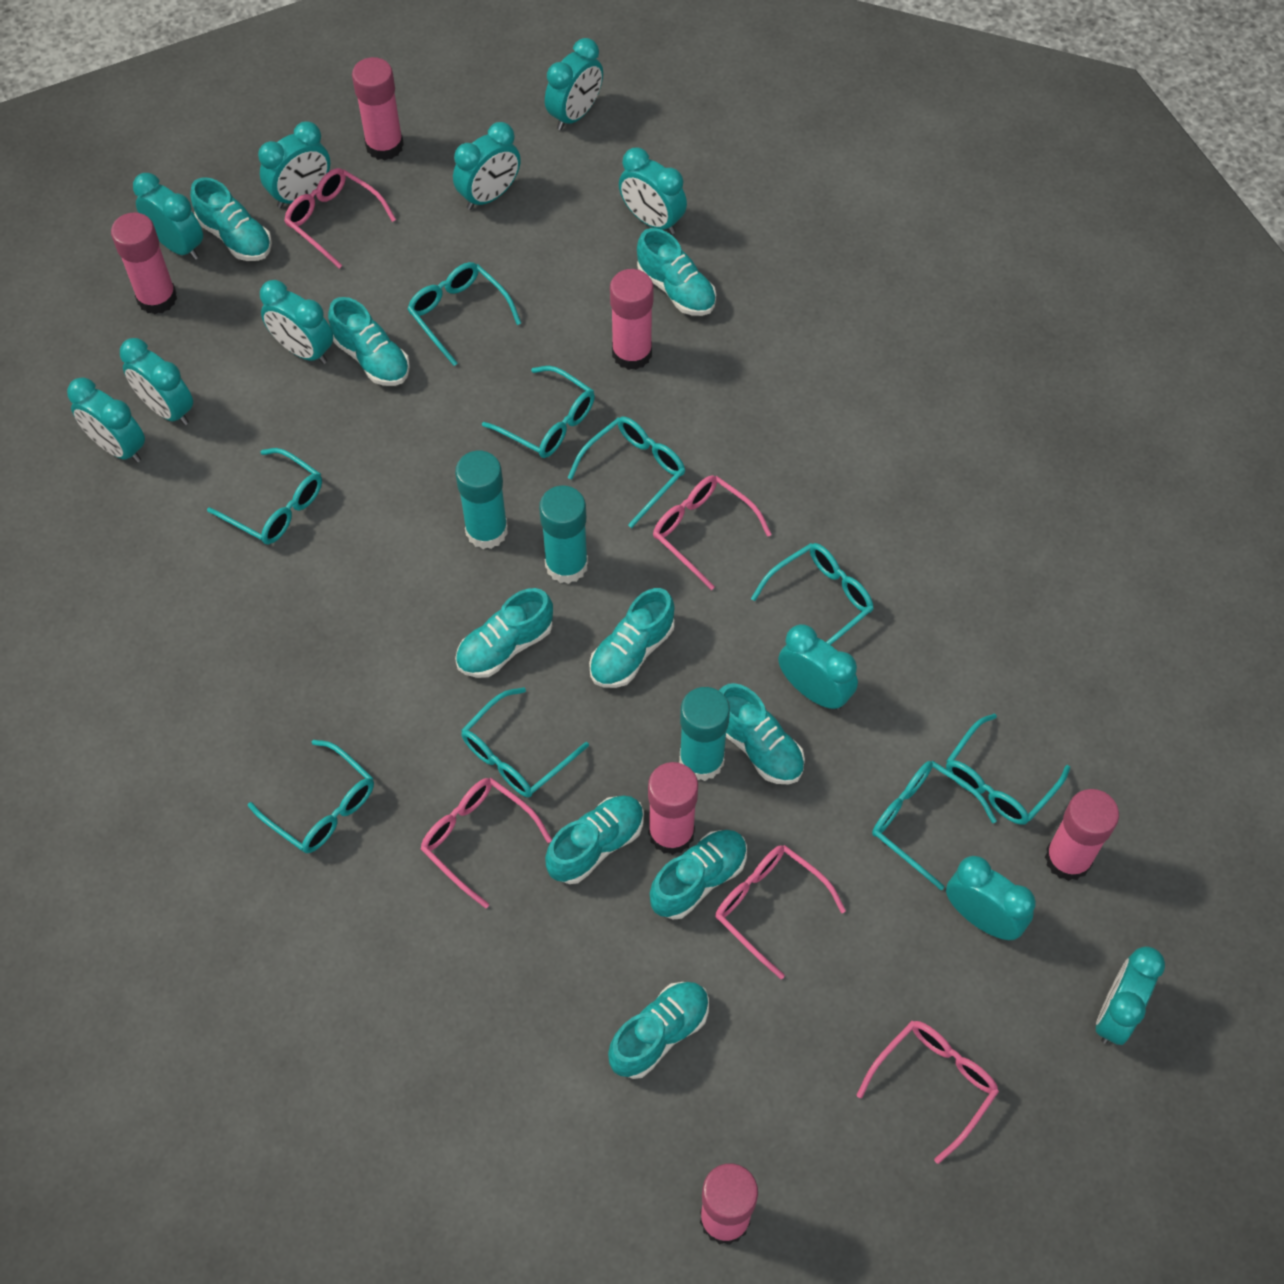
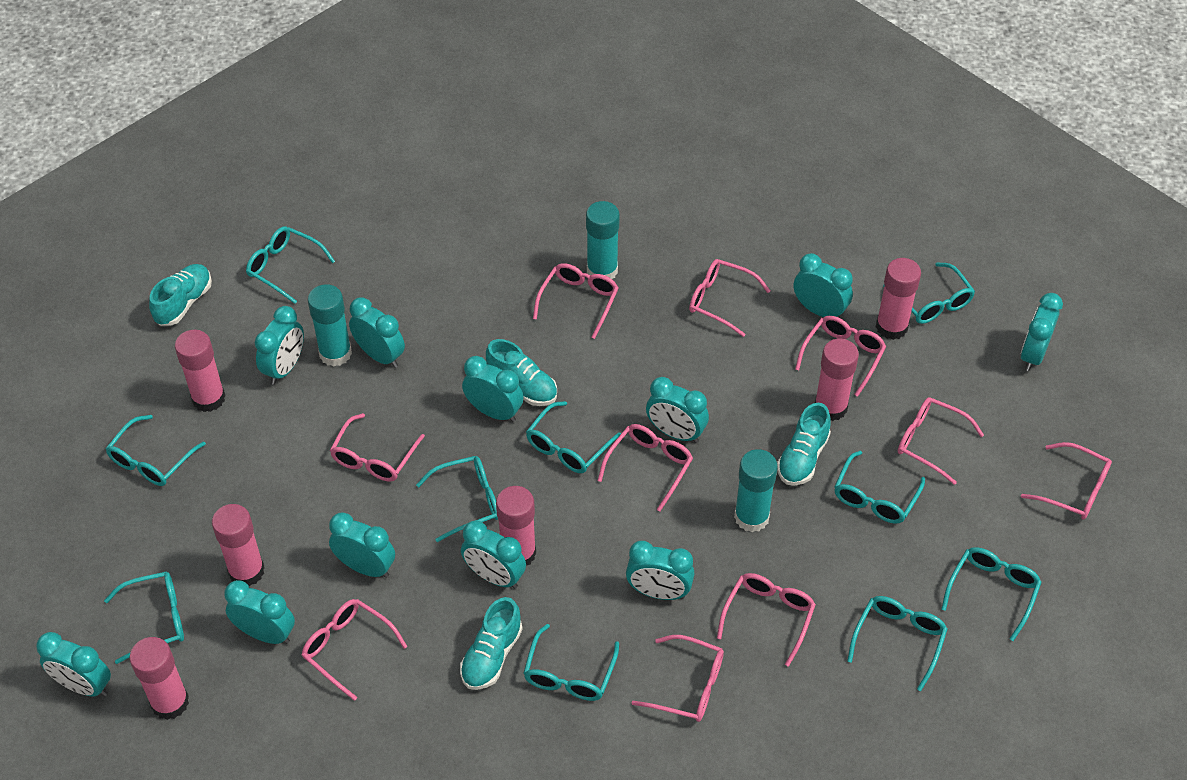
pink glasses: [284,168,396,268] [421,778,552,909] [653,475,772,590] [715,845,846,979] [857,1021,999,1164] = 5 -> [301,599,407,701] [330,413,425,482] [533,263,619,339] [597,424,693,511] [632,635,724,722] [689,259,770,337] [717,573,816,667] [795,316,886,397] [898,397,984,485] [1021,442,1112,520] = 10
turquoise glasses: [207,448,322,545] [248,740,374,853] [407,262,521,366] [461,687,589,797] [482,366,595,458] [568,417,685,528] [751,543,874,645] [872,761,997,890] [946,713,1070,825] = 9 -> [104,571,184,664] [106,415,206,486] [246,226,335,304] [416,456,498,542] [524,624,619,701] [526,401,621,473] [834,451,925,524] [847,596,948,691] [883,262,975,324] [941,547,1042,641] = 10
turquoise shoe: [190,177,272,261] [328,297,410,386] [455,588,553,678] [545,795,644,884] [589,588,675,688] [608,982,709,1079] [637,228,716,316] [650,830,747,919] [719,683,805,784] = 9 -> [149,264,212,325] [460,597,523,690] [486,339,557,406] [777,403,831,485] = 4

